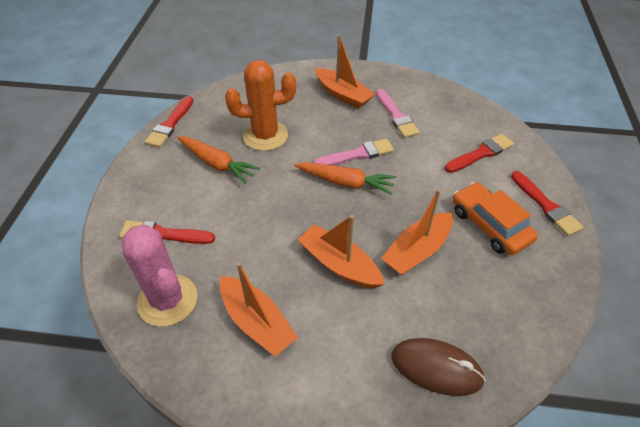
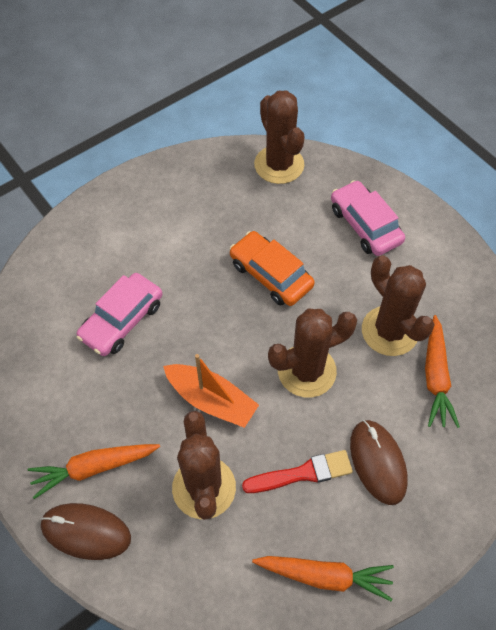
brown cactus: none = 0 -> [172,411,236,520] [254,90,305,184] [268,309,357,398] [362,255,435,356] = 4
brown mouse: [391,338,486,396] = 1 -> [40,503,131,560] [350,420,408,505] = 2
orange boat: [220,262,298,356] [298,215,385,289] [315,35,375,109] [381,189,453,275] = 4 -> [163,354,259,428] = 1
orange cactus: [225,60,296,151] = 1 -> none = 0
orange carrot: [177,136,260,184] [294,162,396,195] = 2 -> [28,444,160,499] [252,556,394,601] [425,315,460,428] = 3
pink brush: [313,138,394,165] [376,89,420,138] = 2 -> none = 0
pink cactus: [122,224,197,327] = 1 -> none = 0
pink car: none = 0 -> [76,273,163,356] [331,180,405,256] = 2
red brush: [119,221,215,244] [145,96,193,148] [445,134,514,173] [511,171,584,236] = 4 -> [242,450,353,493] = 1

